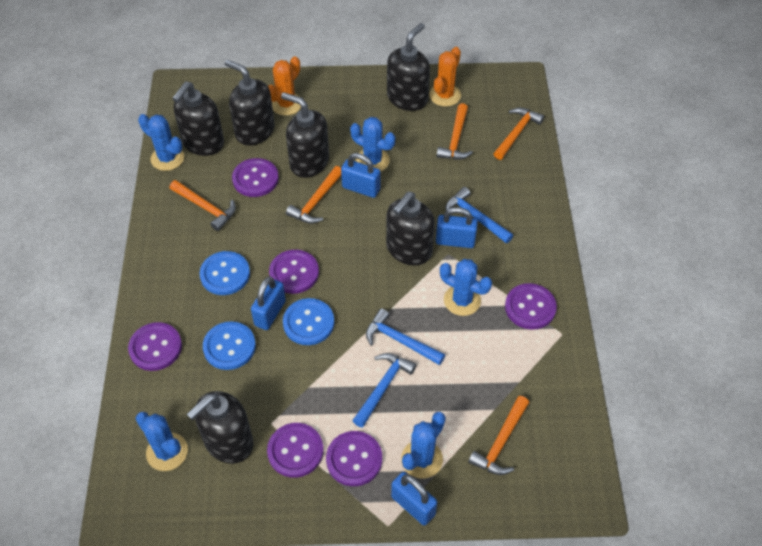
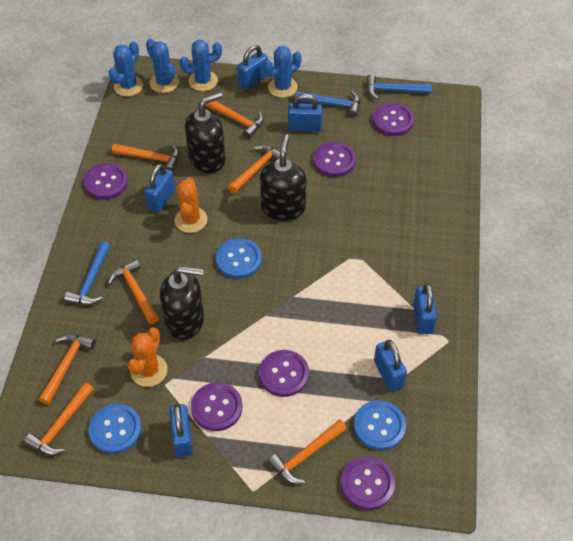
black soap dispenser: [172,81,224,156] [187,391,254,464] [225,60,275,146] [281,92,329,178] [386,192,435,265] [387,23,430,111] = 6 -> [160,266,204,340] [185,92,226,173] [260,134,306,221] = 3
blue cactus: [136,412,188,471] [138,114,184,171] [350,117,395,172] [401,412,446,479] [440,259,492,316] = 5 -> [108,41,143,96] [146,39,179,93] [179,40,222,91] [264,46,301,98] = 4
blue padlock: [251,276,286,330] [341,153,380,198] [391,472,437,526] [436,207,478,248] = 4 -> [144,164,175,212] [169,404,193,457] [237,45,268,90] [288,94,322,132] [374,340,407,392] [413,283,437,334] = 6
orange hammer: [170,180,236,231] [286,166,341,224] [436,103,473,160] [468,396,529,475] [494,108,544,160] = 5 -> [24,382,94,455] [39,334,96,405] [108,259,159,324] [112,144,179,172] [205,101,264,138] [228,145,280,194] [268,419,347,484] = 7

